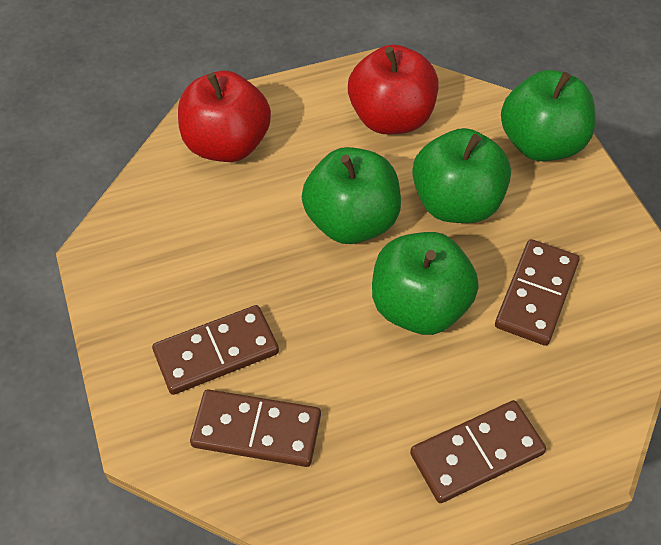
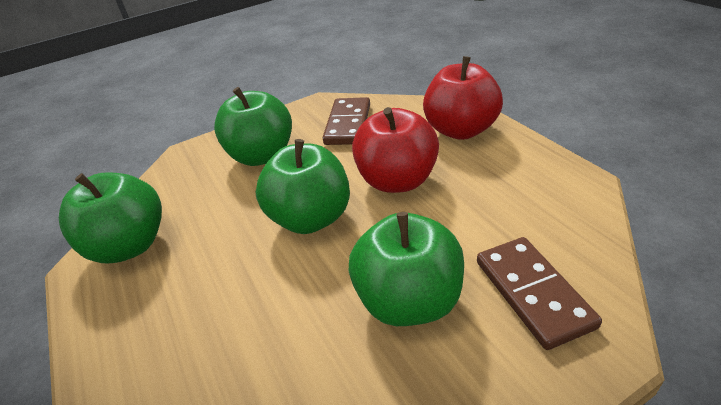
brown domino: [152,305,279,395] [190,389,321,467] [410,400,546,503] [495,239,579,346] = 4 -> [323,97,370,145] [477,237,602,350] = 2

